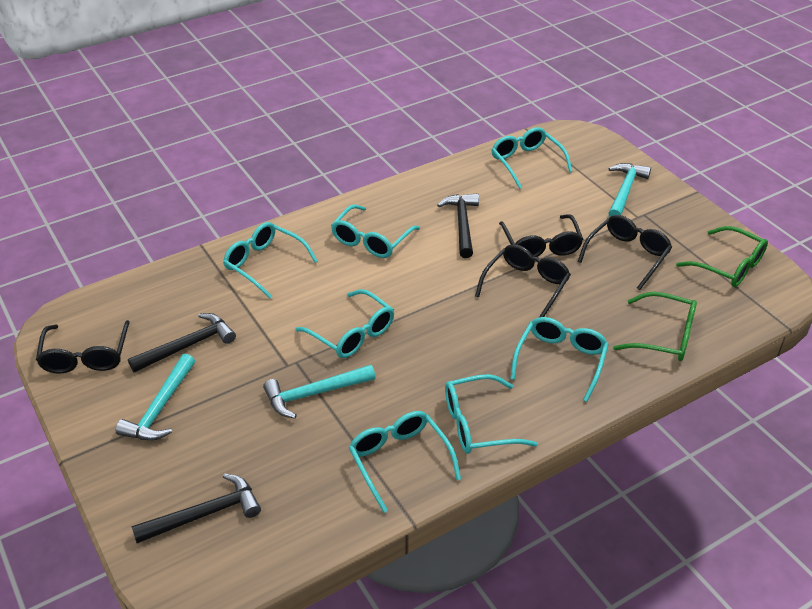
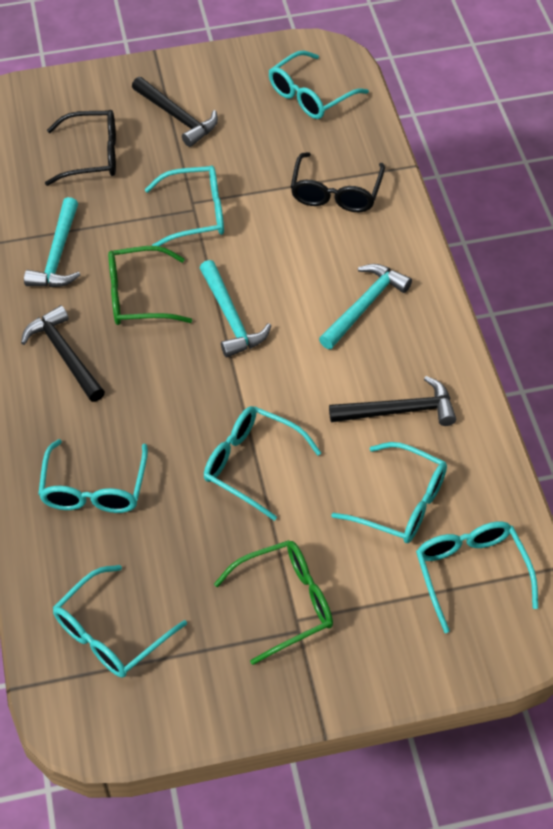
black glasses: [36,320,130,373] [475,244,571,317] [499,214,583,257] [578,215,672,290] = 4 -> [45,110,116,186] [290,152,385,212] = 2

